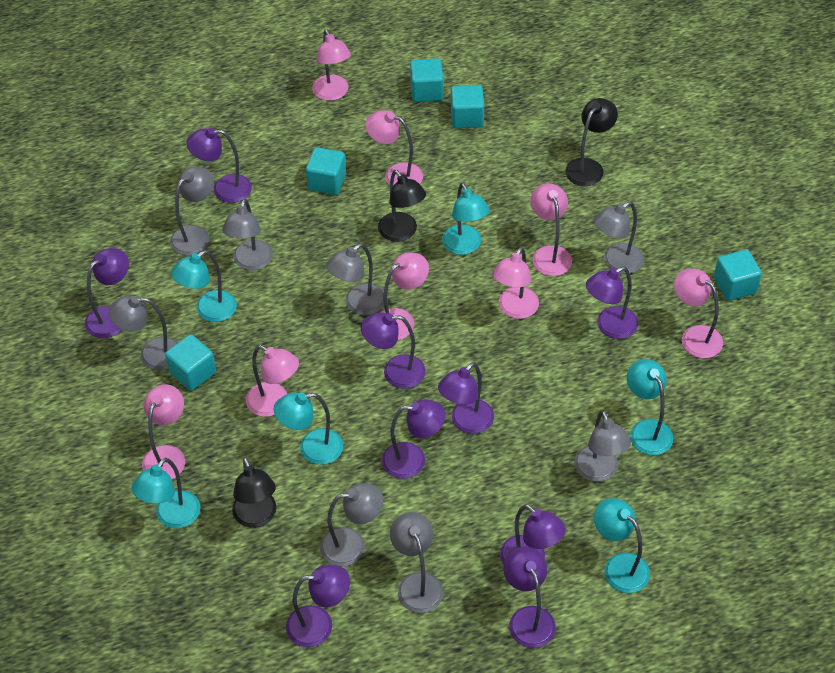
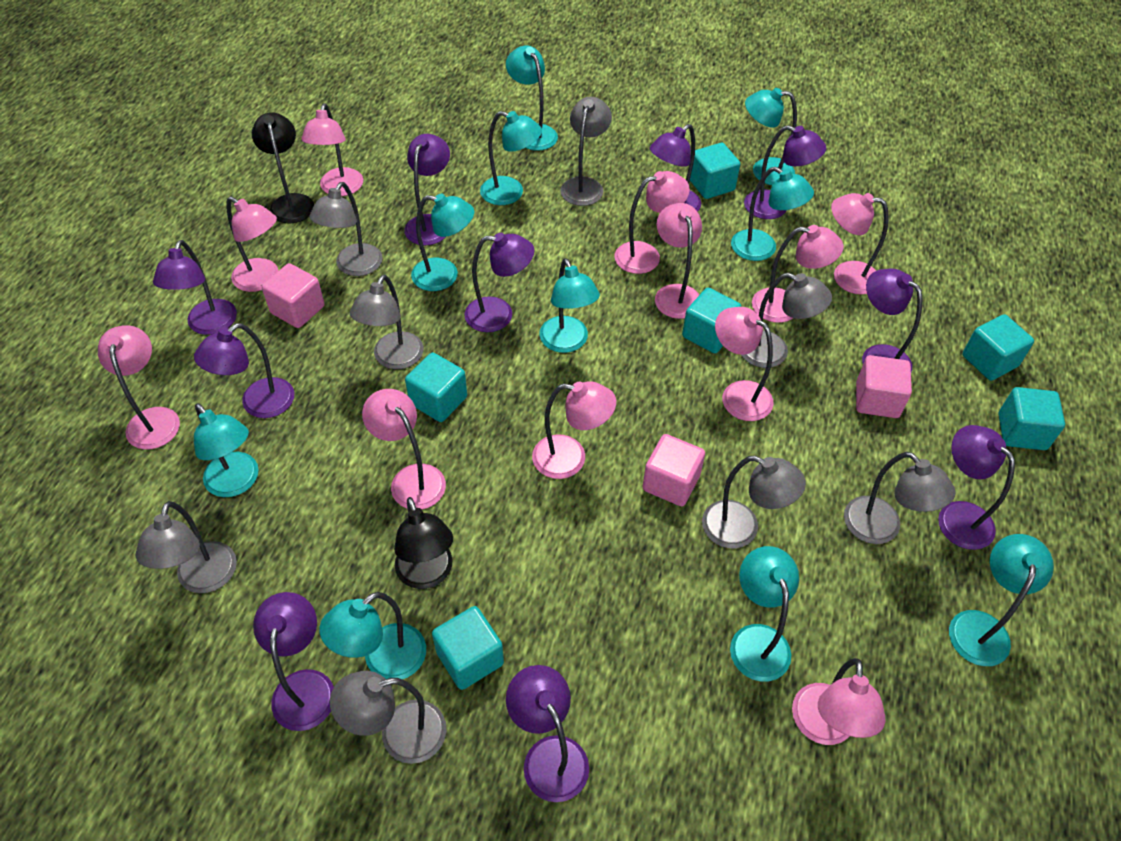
black lamp: [232,457,276,528] [378,170,426,242] [565,98,618,186] = 3 -> [252,112,314,224] [394,497,453,589] = 2
pink cube: none = 0 -> [262,263,325,328] [643,434,705,506] [856,355,912,418] = 3
pink lamp: [142,384,185,479] [246,345,299,417] [312,29,351,101] [365,110,423,186] [381,253,429,340] [492,247,539,319] [530,183,572,276] [674,269,723,358] = 8 -> [98,325,180,450] [226,196,278,292] [301,103,363,196] [362,389,446,509] [532,381,616,479] [615,171,690,274] [655,203,702,319] [715,307,774,421] [752,225,844,323] [792,658,886,745] [831,193,889,294] = 11
purple lamp: [85,248,129,338] [186,128,252,203] [286,565,350,647] [361,312,426,388] [382,399,446,479] [438,362,494,434] [500,504,566,565] [503,546,556,648] [586,266,638,339] = 9 -> [153,240,237,335] [194,323,294,418] [253,592,334,731] [404,134,450,246] [465,233,534,332] [506,665,589,802] [650,124,701,212] [744,125,826,219] [862,269,923,372] [938,425,1015,550] = 10
turquoise cube: [165,334,216,391] [306,147,346,195] [410,58,444,102] [451,85,484,128] [714,249,762,301] = 5 -> [405,352,467,422] [432,606,504,690] [682,288,741,353] [690,143,740,199] [962,314,1034,381] [998,387,1065,450] = 6
turquoise lamp: [132,458,200,529] [171,250,237,322] [274,393,343,465] [442,183,490,255] [594,498,650,593] [627,359,673,455] = 6 -> [194,403,259,497] [319,592,426,679] [411,194,474,291] [480,111,542,205] [506,46,558,151] [539,258,600,353] [730,546,799,682] [731,167,814,261] [745,88,797,185] [949,534,1054,666] = 10

